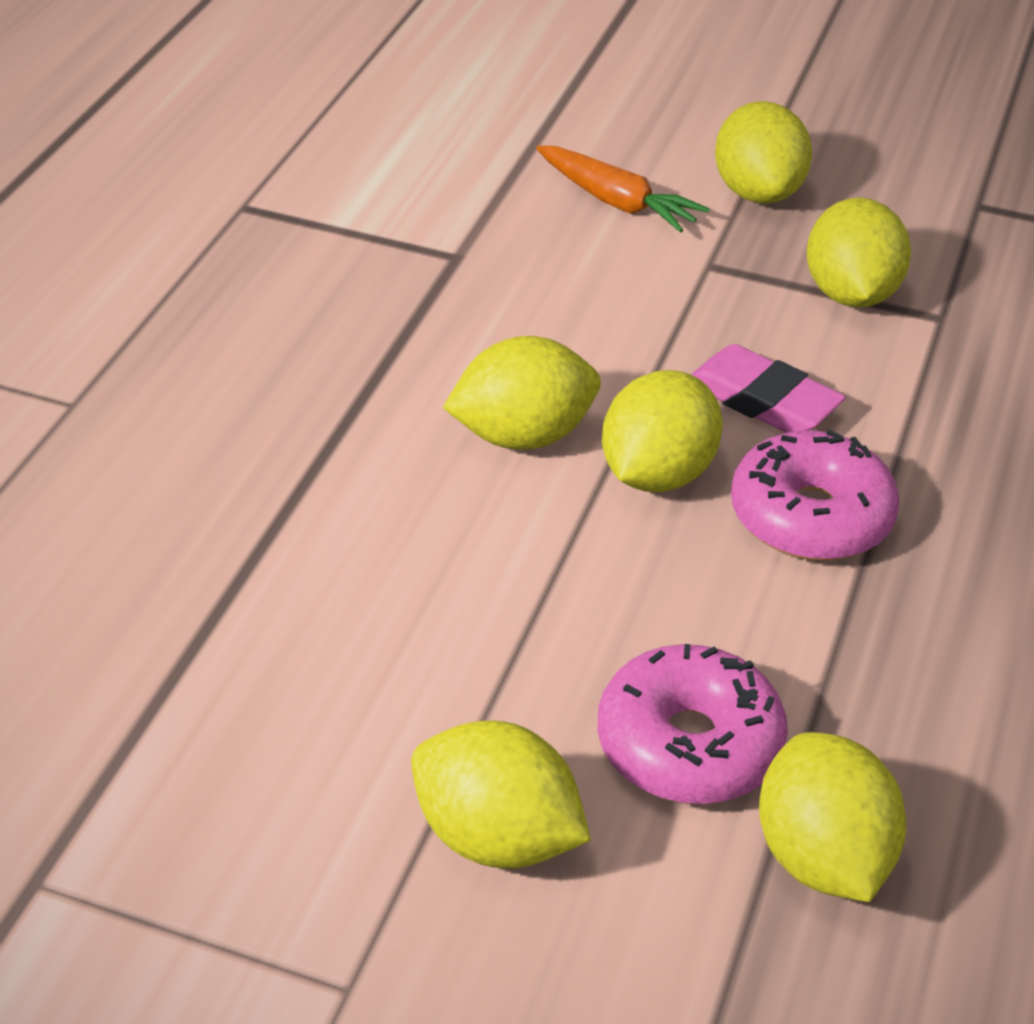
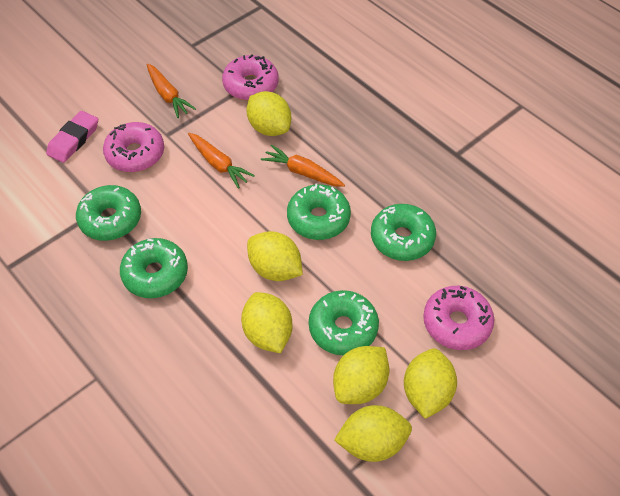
green donut: none = 0 -> [76,185,141,241] [120,238,188,298] [287,184,351,240] [309,290,379,355] [371,204,436,261] = 5
orange carrot: [536,146,710,233] = 1 -> [147,63,196,118] [188,133,255,189] [261,144,345,187] = 3
pink donut: [598,644,788,804] [731,430,900,561] = 2 -> [103,122,164,172] [222,55,279,101] [423,286,494,350] = 3

